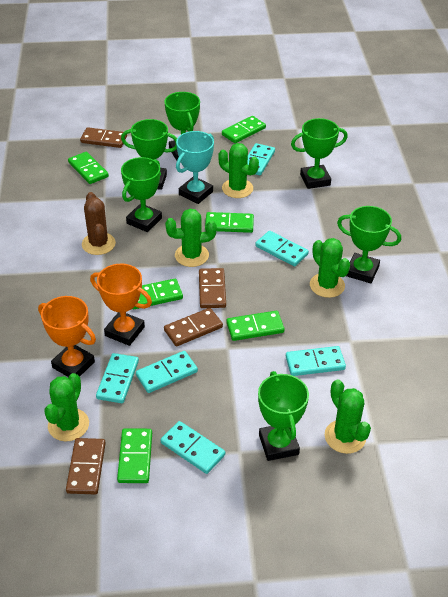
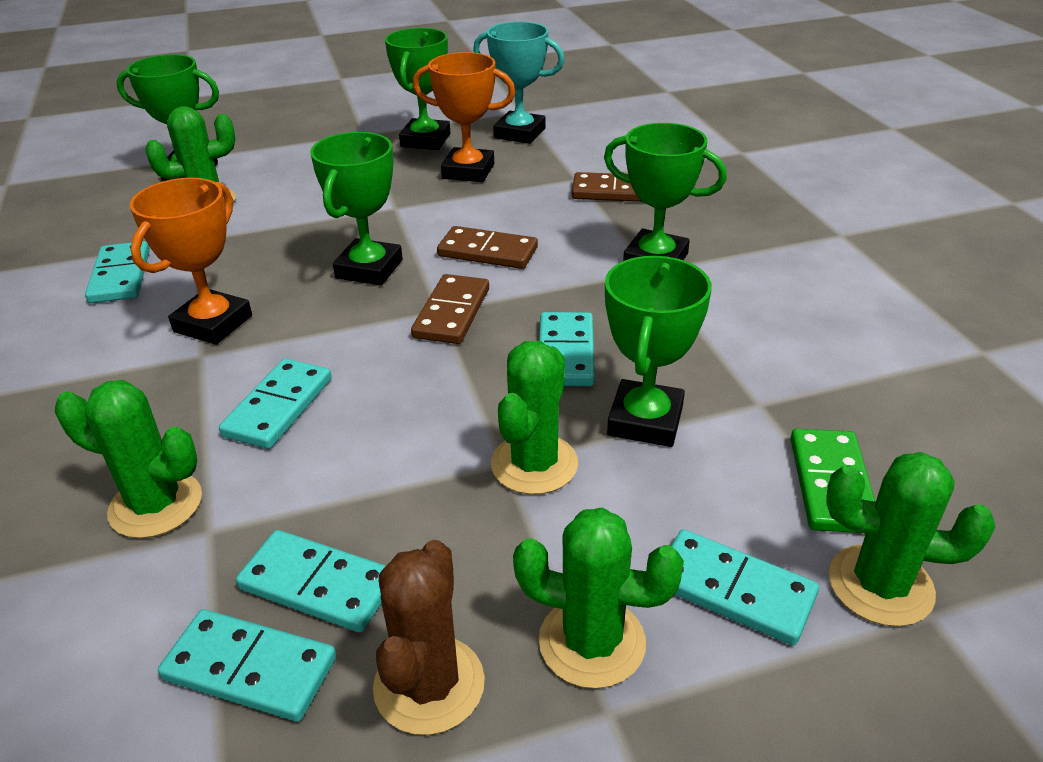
brown domino: [66,438,106,494] [80,127,127,148] [164,308,223,346] [199,268,226,308] = 4 -> [411,274,489,344] [437,226,538,269] [572,172,642,202] = 3
green domino: [68,152,109,184] [117,428,152,483] [133,279,183,309] [205,212,254,233] [222,116,266,143] [227,311,285,341] = 6 -> [790,429,876,533] = 1
green trophy: [121,119,177,190] [121,157,162,232] [165,92,200,161] [258,371,309,461] [291,118,348,189] [337,206,401,283] = 6 -> [116,54,219,181] [310,132,403,286] [385,28,450,150] [604,123,727,261] [605,256,712,447] = 5

